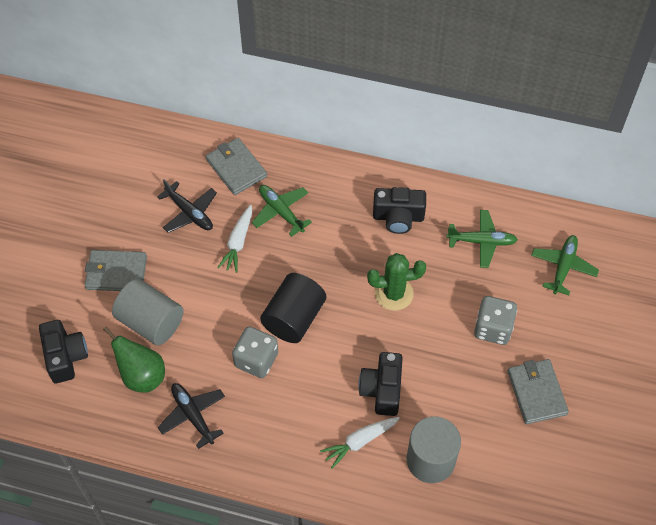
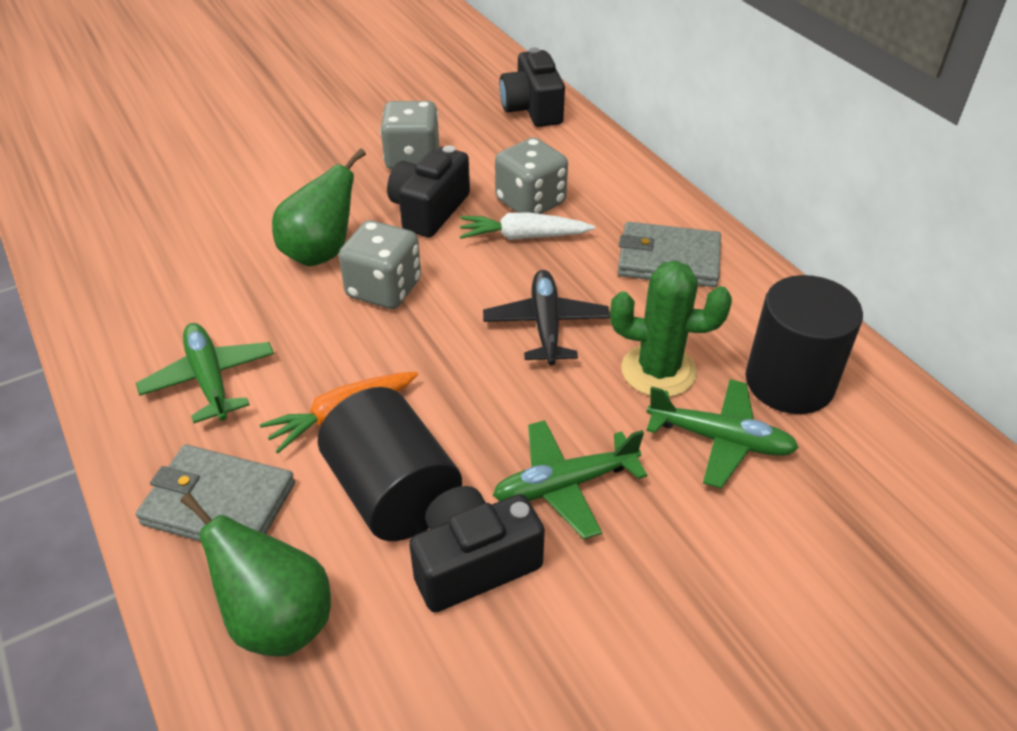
black cylinder: [260,273,326,343] = 1 -> [318,387,462,541] [746,275,863,414] = 2
black plane: [157,180,217,233] [158,383,225,449] = 2 -> [483,270,610,366] = 1
green pear: [103,326,165,393] = 1 -> [180,493,331,657] [272,148,366,266] = 2
grey cylinder: [112,279,184,346] [407,417,461,483] = 2 -> none = 0
grey dice: [232,326,278,378] [474,296,517,345] = 2 -> [339,220,421,309] [380,101,439,170] [495,138,568,214] = 3
grey wallet: [85,250,147,291] [206,138,267,195] [507,359,569,424] = 3 -> [136,445,295,542] [618,222,721,287] = 2
orange carrot: none = 0 -> [260,372,418,454] = 1
white carrot: [217,205,252,273] [320,417,400,469] = 2 -> [460,213,595,240] = 1

